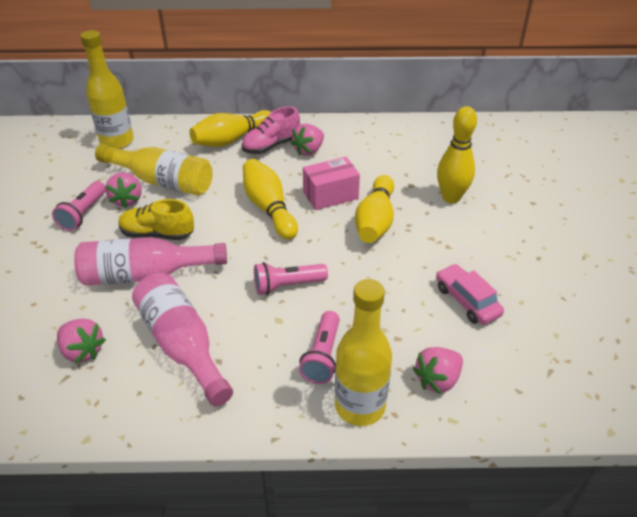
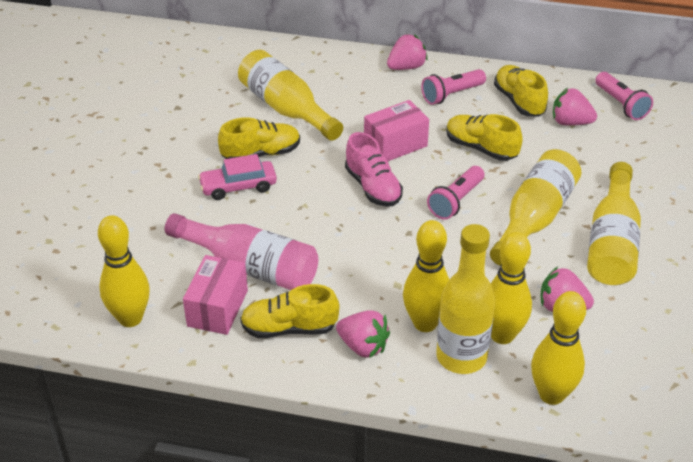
pink bottle: [74,237,227,286] [132,273,233,406] = 2 -> [165,213,318,290] = 1
pink box: [303,157,360,210] = 1 -> [183,255,248,335] [364,100,429,161] = 2
yellow bottle: [80,30,134,149] [95,144,213,196] [335,279,392,426] = 3 -> [238,50,343,141] [436,224,495,374] [490,149,581,266] [587,162,641,285] = 4
yellow shoe: [118,199,194,240] = 1 -> [218,117,300,159] [240,284,339,338] [446,114,523,161] [494,65,548,116] = 4

